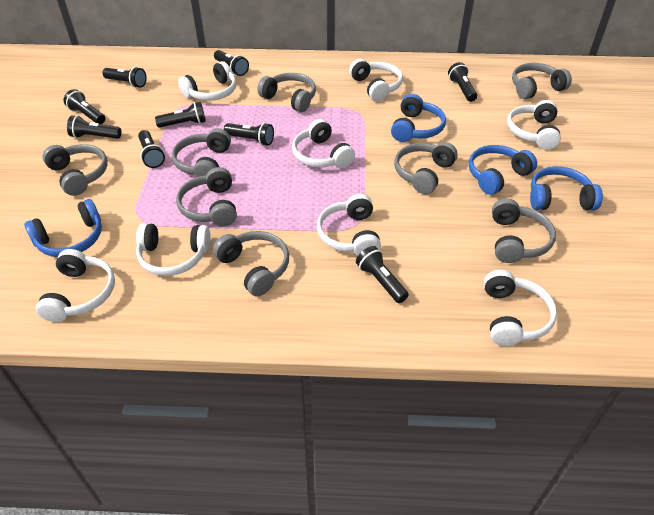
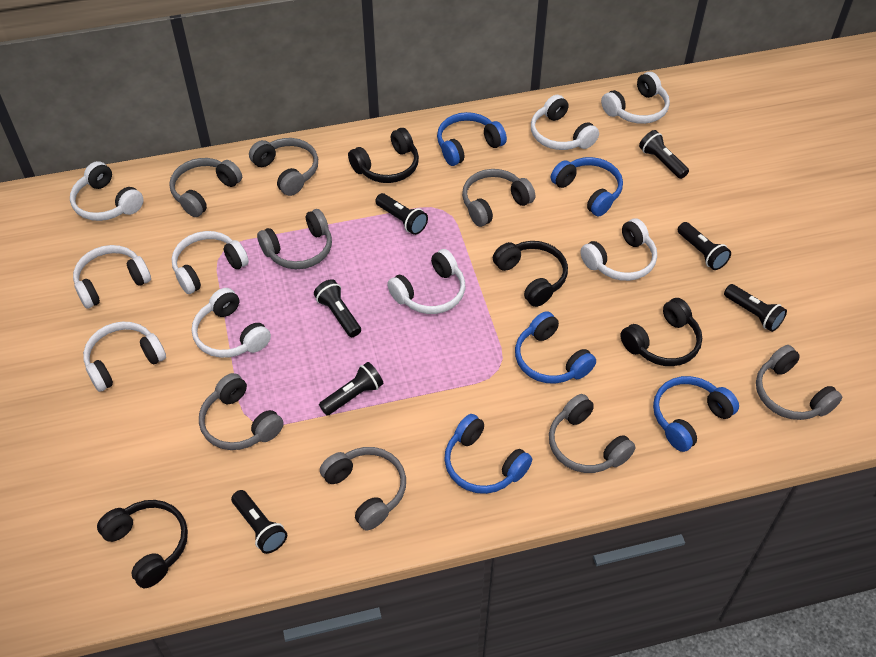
black flashlight: [64,89,105,124] [67,115,121,139] [102,67,147,88] [138,130,165,168] [155,102,206,128] [214,50,249,76] [224,123,274,146] [356,246,409,303] [448,62,477,102] = 9 -> [231,490,287,554] [314,279,361,337] [319,362,384,415] [375,193,428,235] [639,130,689,179] [678,222,731,270] [724,284,787,332] = 7
black headphones: none = 0 -> [97,500,188,588] [348,128,419,183] [493,241,568,307] [620,298,702,366] = 4
blue headphones: [24,199,102,257] [391,94,446,142] [468,145,537,195] [530,166,603,210] = 4 -> [437,112,507,166] [444,414,532,494] [515,311,596,383] [551,157,623,216] [653,376,739,452] = 5
white headphones: [36,249,115,322] [136,223,211,276] [178,61,236,101] [292,119,355,168] [317,194,381,256] [349,59,403,101] [484,270,557,346] [507,100,561,150] = 8 -> [70,161,144,221] [73,245,151,309] [83,322,166,392] [171,231,249,294] [192,288,271,358] [387,249,465,314] [531,95,599,150] [580,218,657,281] [601,72,670,124] = 9

